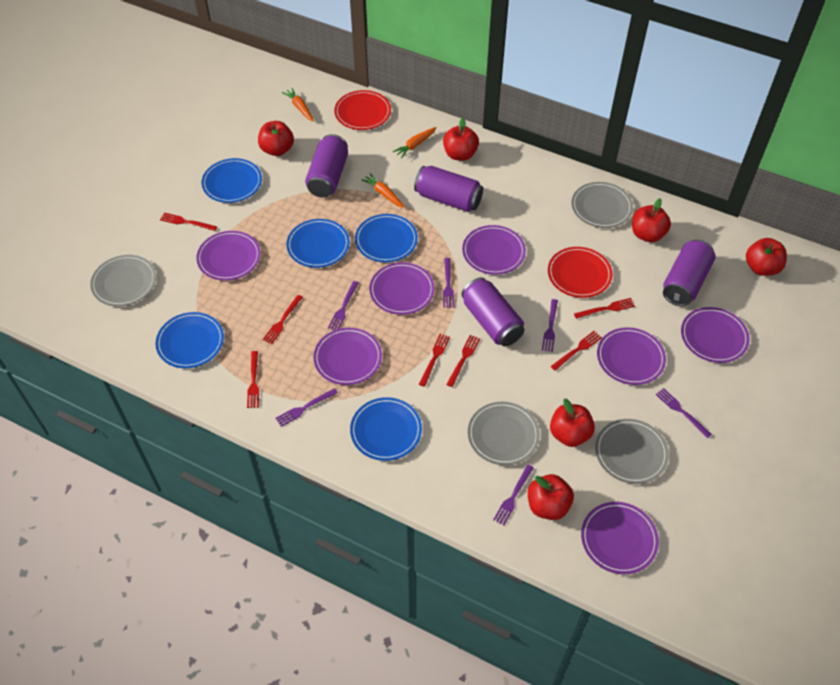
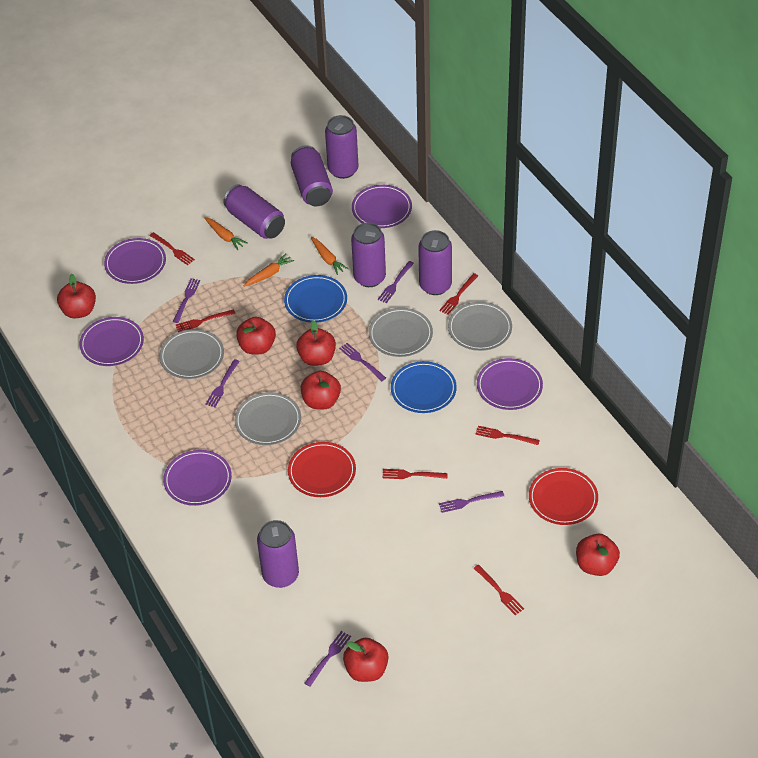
blue plate: [156,312,224,368] [202,158,262,203] [286,219,350,268] [350,397,422,461] [355,214,418,262] = 5 -> [284,275,347,323] [391,361,457,413] = 2
purple can: [305,134,348,197] [414,166,483,212] [462,277,524,346] [663,239,715,307] = 4 -> [223,184,285,239] [257,520,299,588] [291,145,333,206] [325,115,358,179] [351,223,386,287] [418,230,452,295] = 6
purple plate: [196,231,261,281] [313,328,382,385] [369,262,435,315] [462,225,526,275] [581,502,659,574] [597,327,666,385] [681,307,750,363] = 7 -> [79,317,144,366] [104,238,166,284] [163,450,232,506] [352,185,412,228] [477,358,543,410] = 5
red fork: [160,212,217,231] [247,351,259,408] [263,295,303,344] [419,334,450,387] [446,335,480,387] [550,331,602,371] [574,298,635,319] = 7 -> [149,232,195,265] [176,309,235,332] [382,469,448,479] [439,273,478,315] [474,565,524,615] [475,426,540,445] = 6

